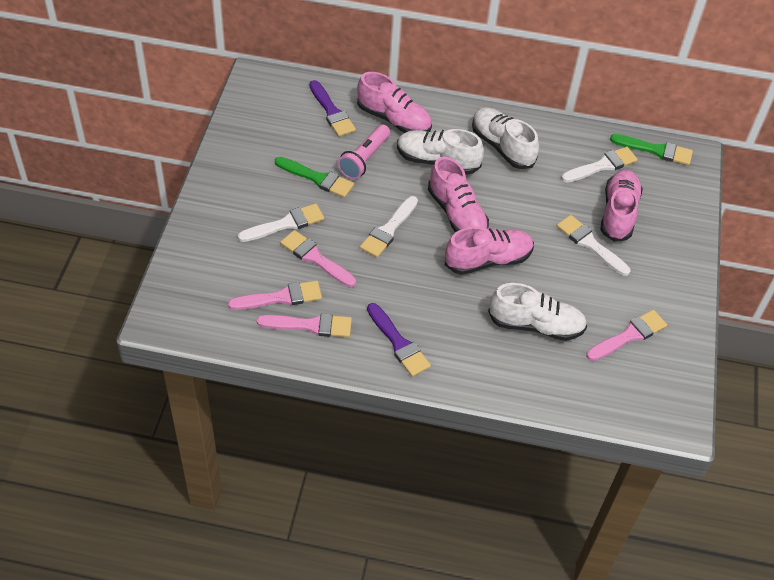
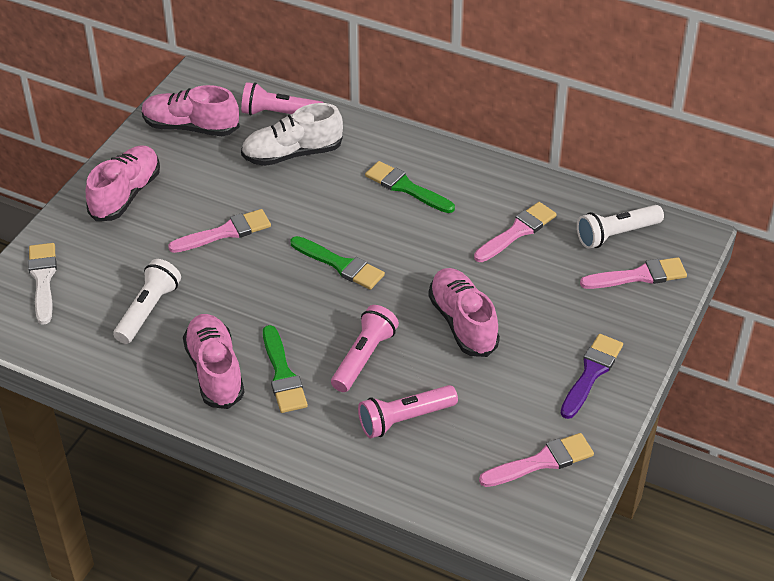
green brush: [275,157,354,198] [610,134,693,165] = 2 -> [263,325,308,413] [290,236,385,290] [365,161,455,213] = 3
pink flashlight: [337,124,390,179] = 1 -> [241,82,324,115] [331,305,399,392] [358,385,458,438] = 3
purple brush: [309,80,356,137] [367,303,431,377] = 2 -> [560,334,623,419] = 1
white brush: [238,203,324,242] [360,196,418,257] [557,215,630,276] [561,147,638,183] = 4 -> [28,243,57,325] = 1
white flashlight: none = 0 -> [113,259,181,344] [577,205,664,249] = 2
white shoe: [397,129,484,175] [472,107,539,169] [488,283,587,341] = 3 -> [241,103,343,166] = 1

